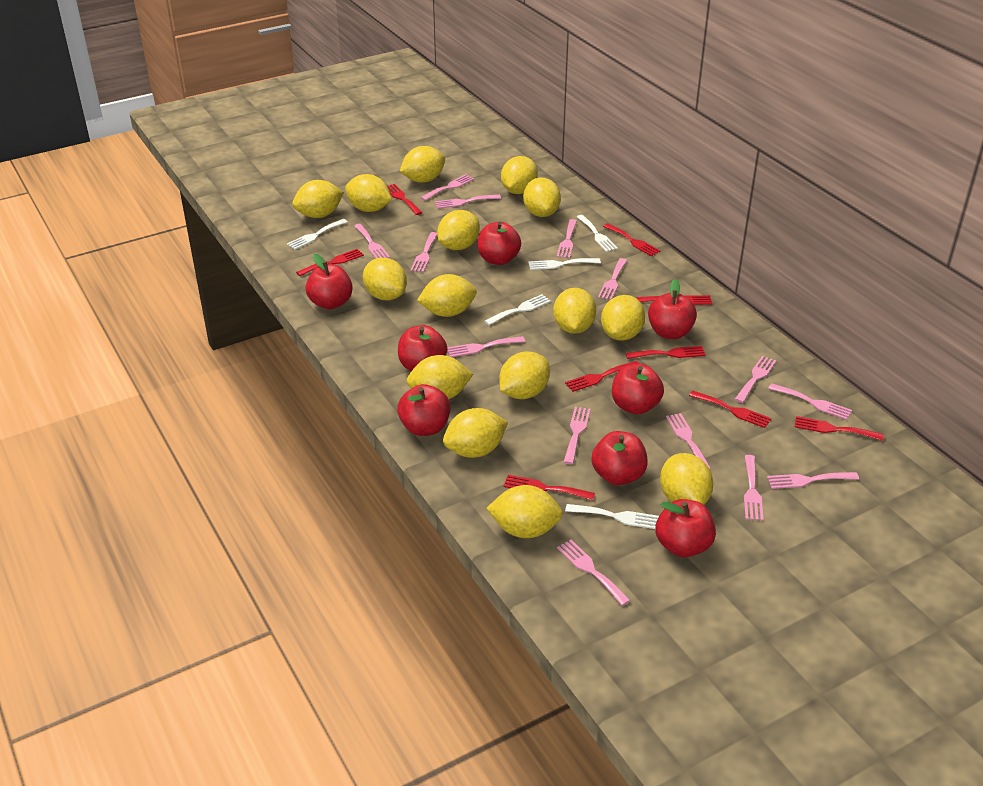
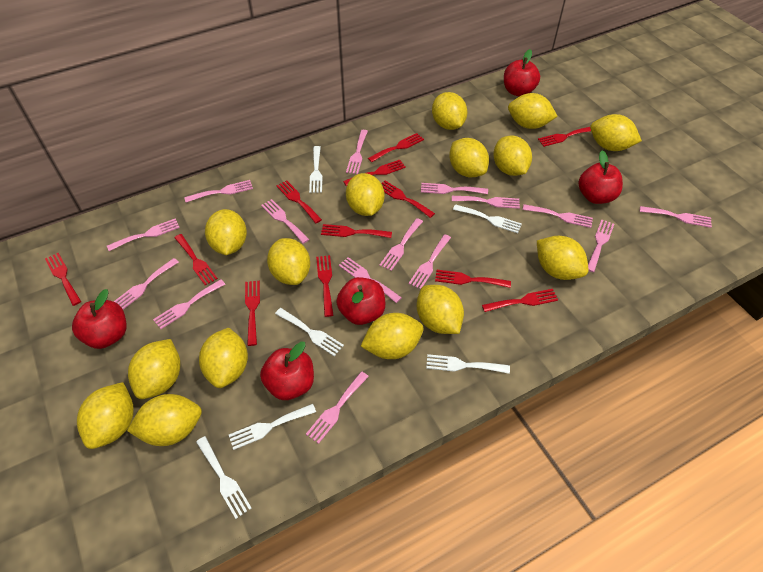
pink fork: [354,224,390,258] [410,232,437,272] [420,174,474,201] [435,194,501,209] [447,336,525,357] [557,219,577,258] [557,540,631,606] [564,407,591,464] [598,258,627,300] [666,413,711,470] [735,356,777,403] [744,455,764,521] [767,472,859,489] [768,383,852,420] = 14 -> [107,218,180,251] [114,258,179,310] [153,279,225,329] [184,180,253,203] [261,199,309,244] [306,371,369,444] [339,257,402,303] [346,130,368,174] [379,218,423,271] [409,234,451,289] [421,183,488,194] [452,196,520,209] [523,204,593,228] [588,220,614,272] [640,206,712,228] = 15
red apple: [305,254,353,310] [397,384,451,436] [398,325,447,371] [477,222,521,265] [592,431,648,485] [612,364,664,415] [648,279,697,339] [655,499,716,557] = 8 -> [72,289,127,349] [260,342,314,400] [336,277,385,325] [504,49,540,96] [579,150,623,204] = 5
red fork: [296,249,364,276] [387,184,422,215] [503,475,595,500] [565,361,640,392] [603,223,661,256] [625,346,706,359] [636,295,712,305] [689,390,771,428] [795,416,884,441] = 9 -> [45,253,81,306] [174,234,218,285] [245,280,260,346] [277,180,322,223] [316,255,333,317] [321,224,392,238] [343,160,406,186] [368,133,424,162] [381,181,435,218] [435,270,511,288] [482,289,558,312] [538,127,591,147] = 12
white fork: [287,219,347,250] [484,294,551,325] [528,258,601,270] [565,504,659,529] [577,215,618,252] = 5 -> [196,436,251,519] [229,404,316,450] [275,308,344,356] [309,146,322,193] [426,354,510,374] [453,204,522,233] = 6

